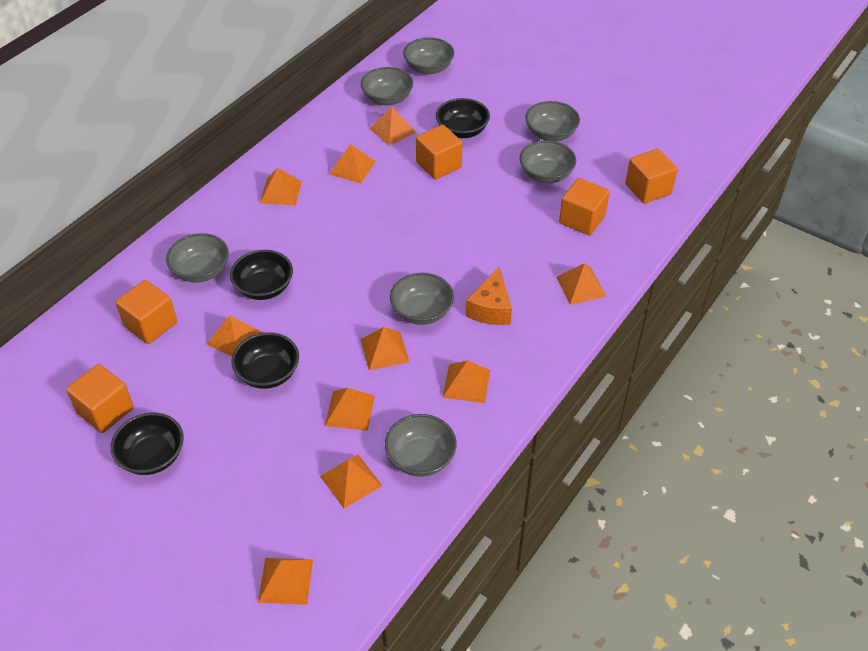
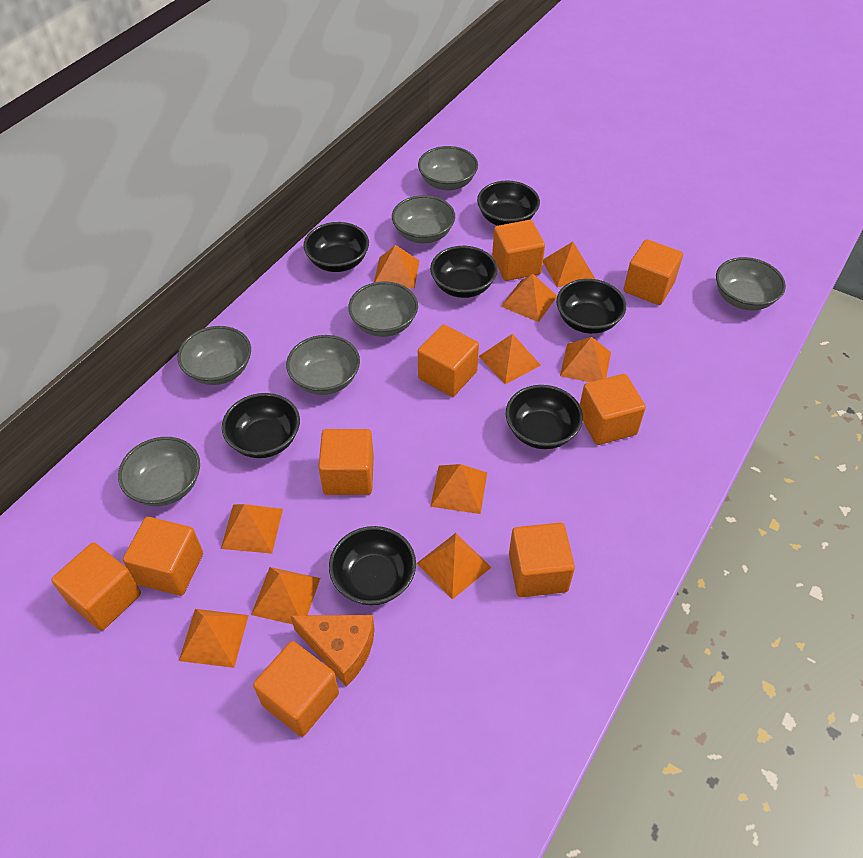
black bowl: [111,413,184,475] [230,250,293,300] [232,332,299,389] [436,98,490,138] = 4 -> [222,393,300,458] [303,222,369,272] [329,526,416,605] [430,246,498,298] [477,180,540,226] [506,385,583,449] [556,279,626,334] = 7
orange cube: [66,364,134,433] [116,280,177,344] [416,125,463,179] [559,178,610,235] [625,149,678,204] = 5 -> [51,542,141,631] [123,517,203,596] [253,641,339,737] [318,429,374,495] [418,324,479,397] [492,220,545,281] [509,523,575,597] [580,374,646,445] [623,239,683,305] = 9

